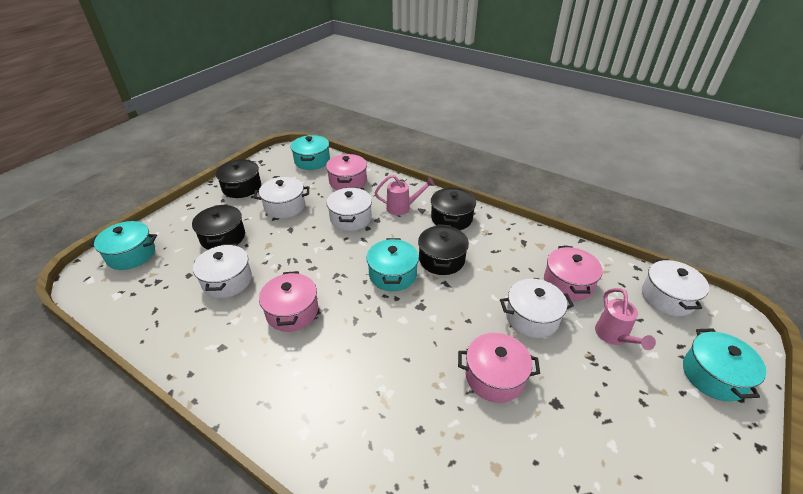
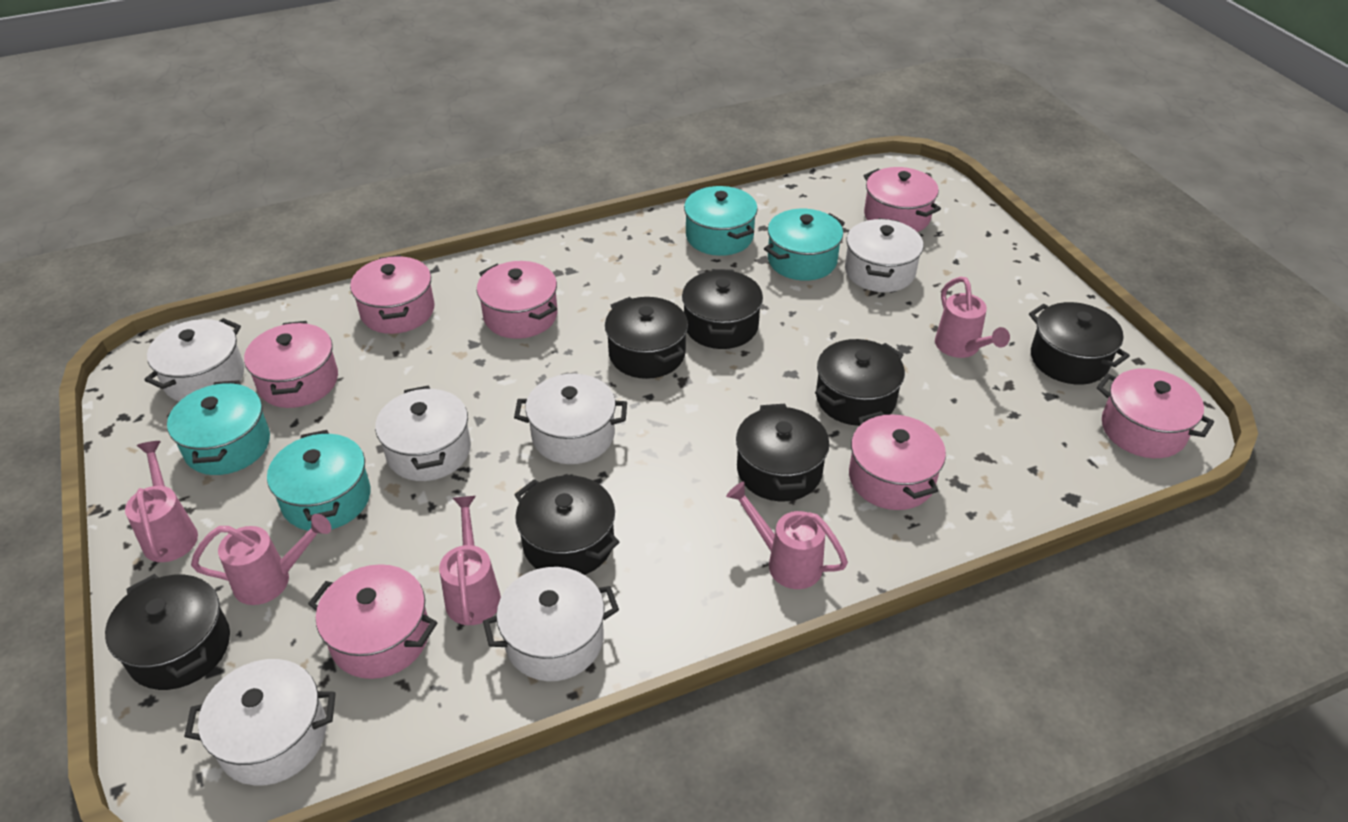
black pot: [192,204,245,250] [216,159,261,198] [418,224,469,275] [431,187,476,230] = 4 -> [105,574,230,690] [514,475,620,575] [605,297,688,379] [682,269,763,349] [736,404,830,501] [815,339,905,426] [1029,302,1130,385] = 7
pink pot: [259,271,318,332] [326,154,367,190] [458,333,540,403] [544,246,603,301] = 4 -> [244,321,338,408] [308,564,437,679] [350,255,434,334] [477,261,557,339] [849,411,946,510] [864,167,941,232] [1097,368,1214,458] = 7
pink watering can: [375,175,435,215] [595,288,656,350] = 2 -> [125,441,198,562] [191,514,331,605] [439,496,501,625] [726,482,848,589] [935,277,1010,358] = 5
white pot: [193,244,252,298] [254,177,309,218] [326,187,372,231] [500,279,574,338] [642,259,709,316] = 5 -> [145,318,244,401] [184,659,336,786] [375,385,471,481] [483,567,619,681] [514,374,627,464] [845,218,923,292] = 6

